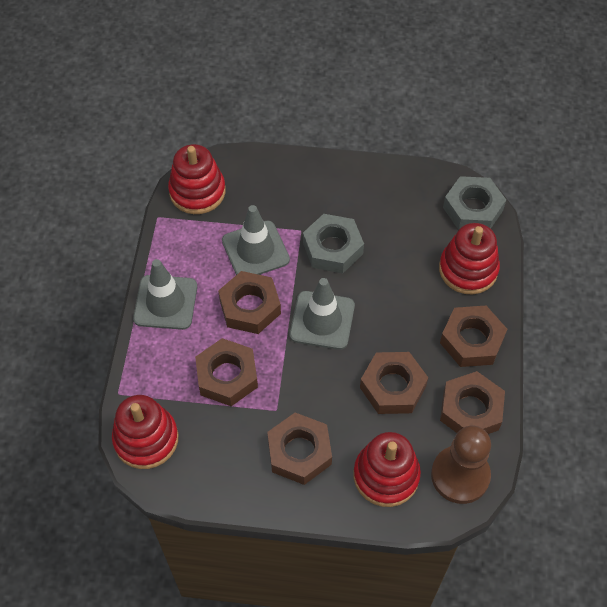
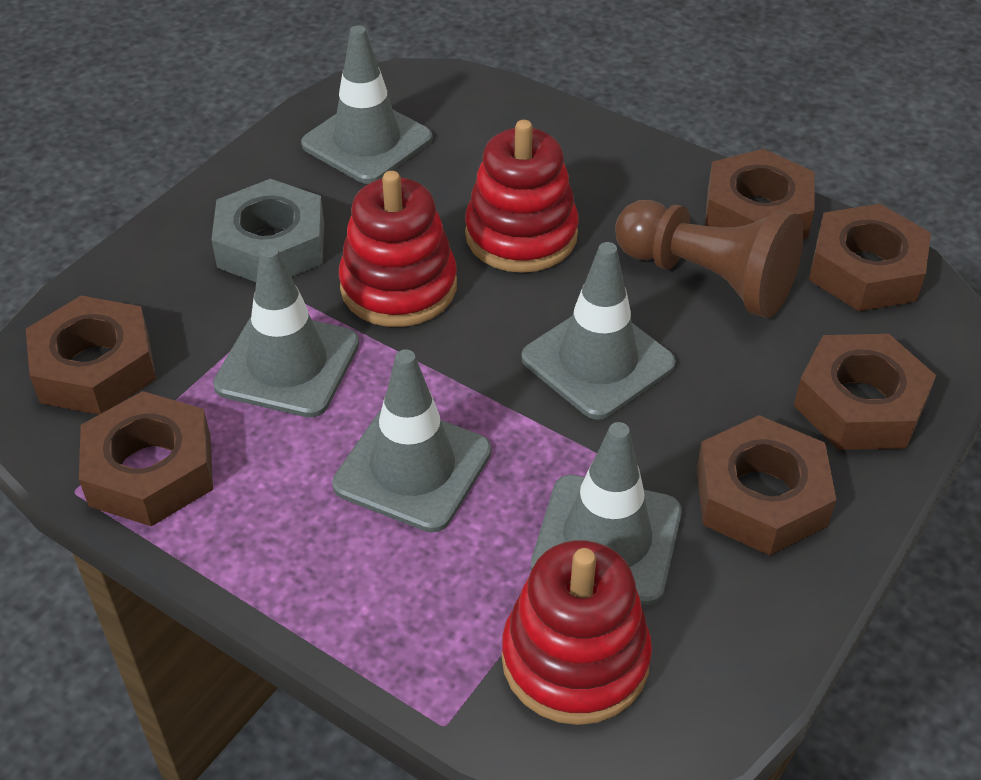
grey nut: [303,214,364,274] [443,176,506,230] = 2 -> [211,179,324,282] = 1
grey traffic cone: [133,259,197,330] [222,205,290,275] [290,278,355,350] = 3 -> [213,245,359,418] [301,25,432,184] [332,350,491,533] [521,242,676,420] [531,422,682,606] = 5
red stacking toy: [112,395,178,469] [168,144,226,214] [354,432,421,507] [439,223,500,294] = 4 -> [339,171,457,327] [465,120,579,273] [502,540,652,725] = 3

